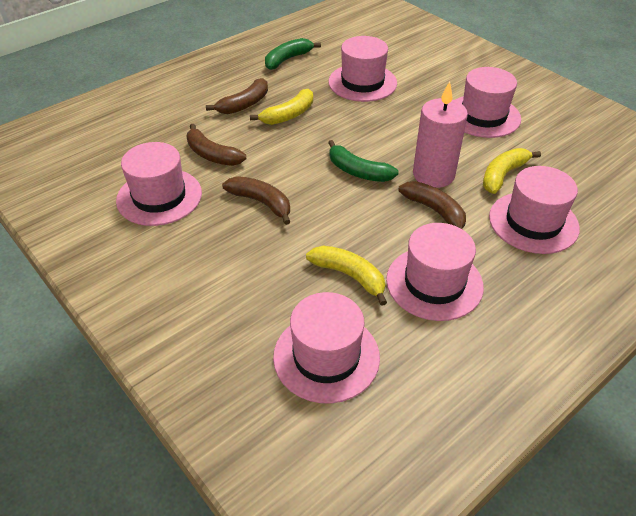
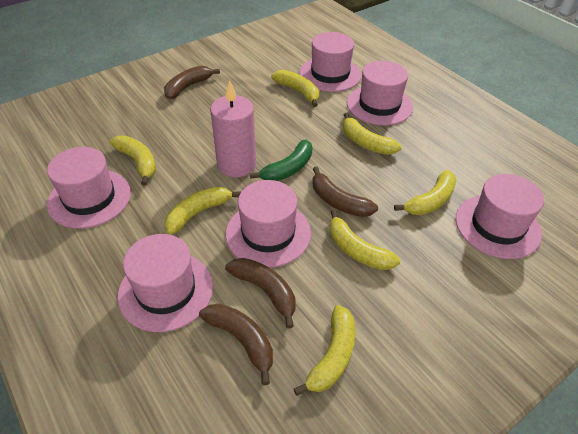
green banana: [265,38,321,70] [328,140,399,182] = 2 -> [250,139,312,181] = 1
yellow banana: [250,89,313,125] [306,246,387,306] [483,148,541,194] = 3 -> [109,136,156,185] [164,186,241,235] [271,70,319,107] [294,305,355,396] [330,210,400,270] [343,113,402,155] [394,170,456,215] = 7

